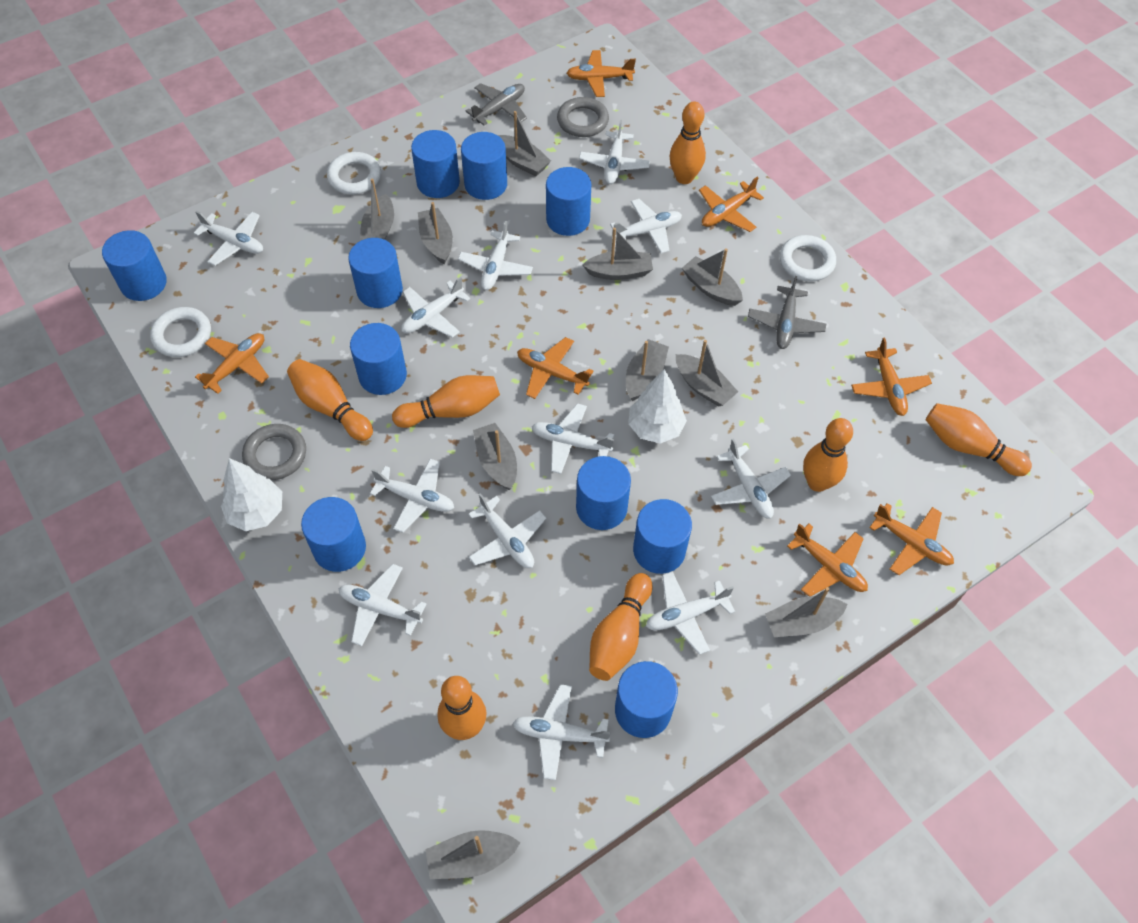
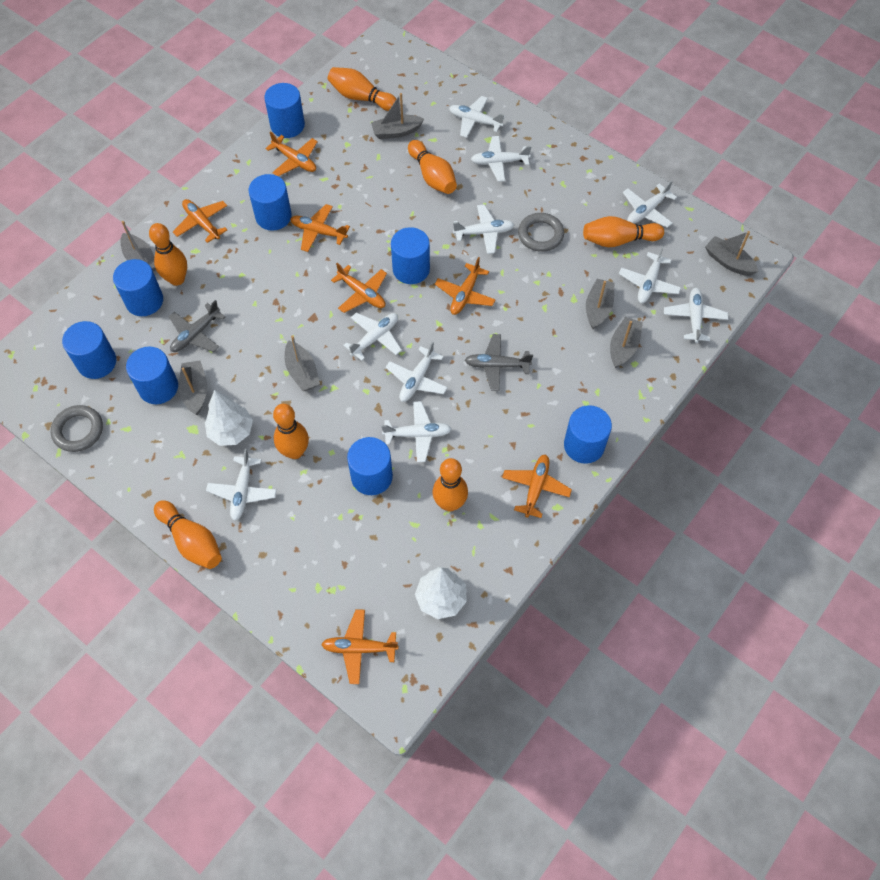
blue cylinder: [102,230,167,301] [301,497,366,572] [348,238,403,308] [350,323,407,395] [411,130,460,198] [461,132,507,200] [546,167,591,236] [576,456,631,530] [615,661,678,738] [633,499,692,574] = 10 -> [62,321,116,379] [113,259,163,316] [126,347,178,404] [249,174,292,231] [264,83,305,138] [347,437,393,495] [391,227,430,284] [564,405,612,464] = 8
grey boat: [360,178,394,241] [418,202,453,265] [425,830,521,879] [473,423,517,490] [498,111,551,176] [583,228,653,280] [626,339,669,401] [676,340,738,407] [682,248,743,306] [765,587,848,637] = 10 -> [120,221,156,272] [179,361,207,415] [285,335,320,391] [371,93,424,139] [586,279,614,329] [610,317,643,368] [705,231,758,276] = 7
white plane: [194,211,263,266] [338,564,426,646] [370,459,454,533] [401,277,470,338] [458,221,533,290] [468,493,546,568] [513,684,611,780] [532,403,614,474] [579,120,650,184] [610,199,682,254] [646,571,735,655] [711,438,791,518] = 12 -> [206,449,277,521] [343,313,402,361] [381,401,452,462] [386,342,448,402] [449,96,505,138] [453,204,515,254] [471,136,531,182] [619,246,681,303] [623,180,677,228] [664,288,728,343] = 10
white ring: [150,307,211,357] [327,152,381,195] [780,235,836,282] = 3 -> none = 0

